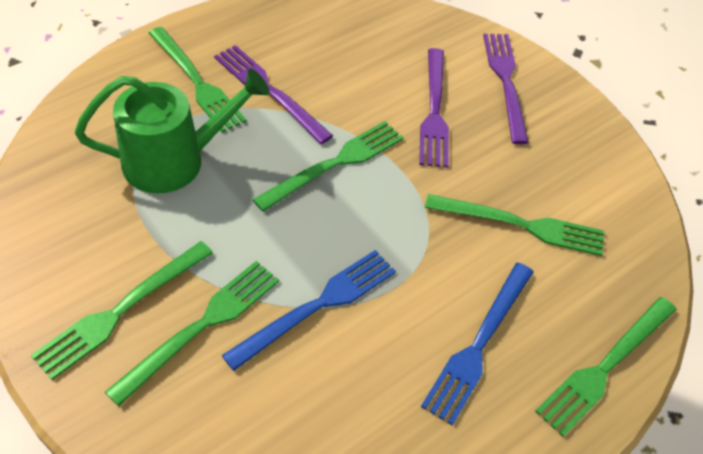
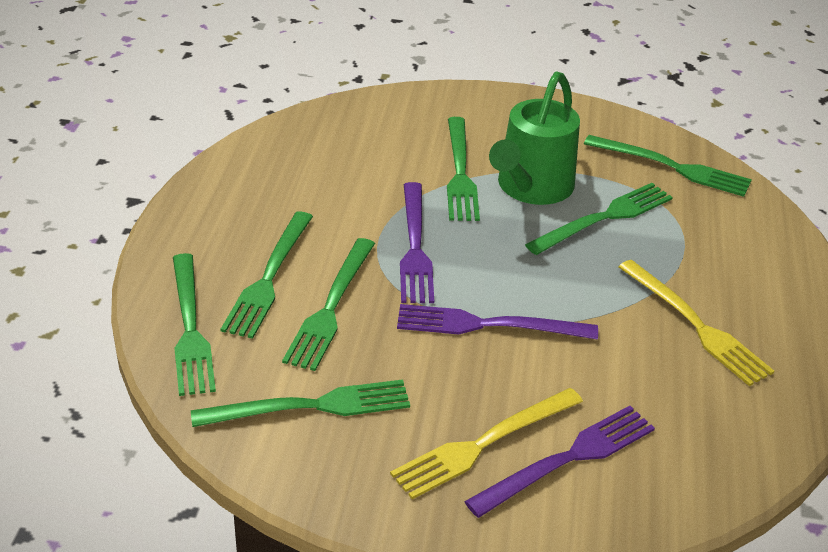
blue fork: [222,250,396,371] [421,263,533,426] = 2 -> none = 0
green fork: [31,241,213,380] [105,261,279,406] [149,27,247,132] [252,121,404,212] [425,194,604,256] [535,297,677,437] = 6 -> [173,253,216,396] [191,380,410,427] [220,212,313,339] [282,238,375,371] [447,117,480,221] [525,183,673,255] [584,135,752,197] = 7
yellow fork: none = 0 -> [390,388,583,499] [619,260,774,386] = 2

